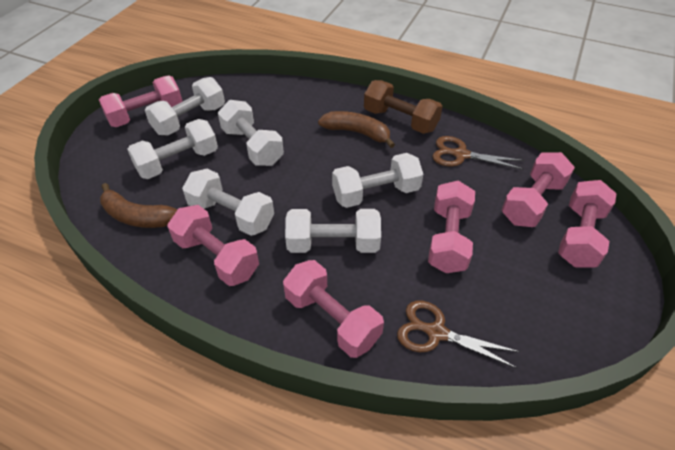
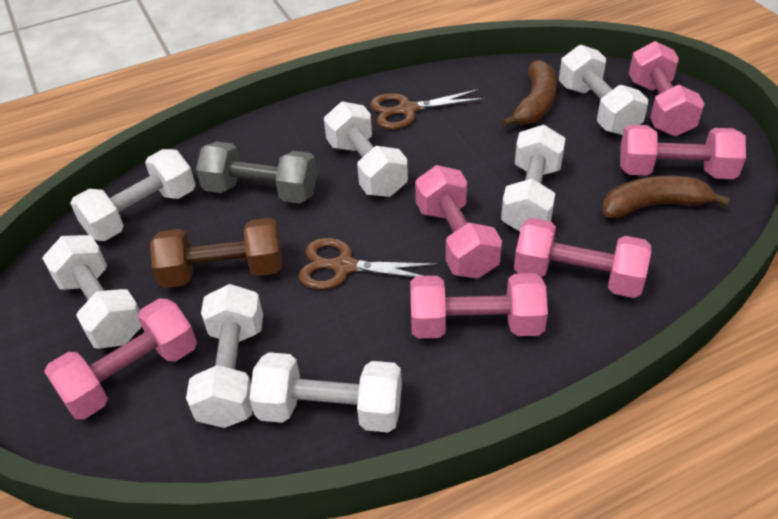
grey dumbbell: none = 0 -> [196,142,317,203] = 1
white dumbbell: [127,119,218,179] [145,77,225,135] [182,169,274,236] [218,100,284,166] [285,209,381,253] [332,153,423,208] = 6 -> [42,235,142,349] [70,149,196,241] [186,284,263,428] [249,352,402,432] [324,101,408,197] [501,125,566,231] [559,45,648,135] = 7

